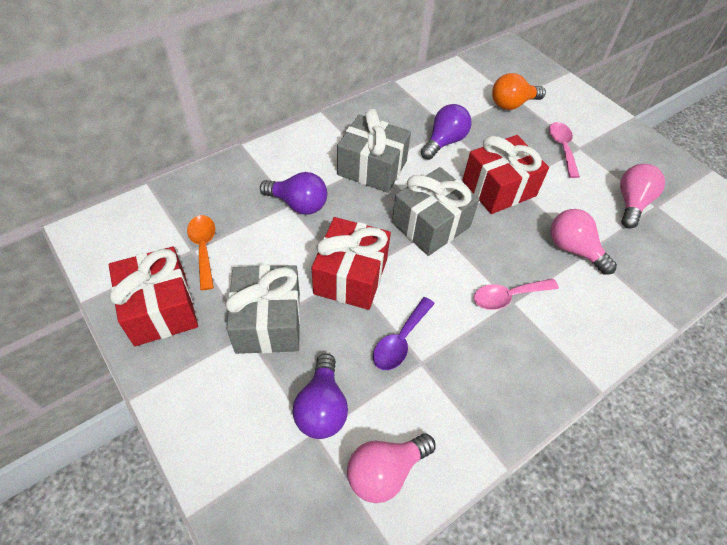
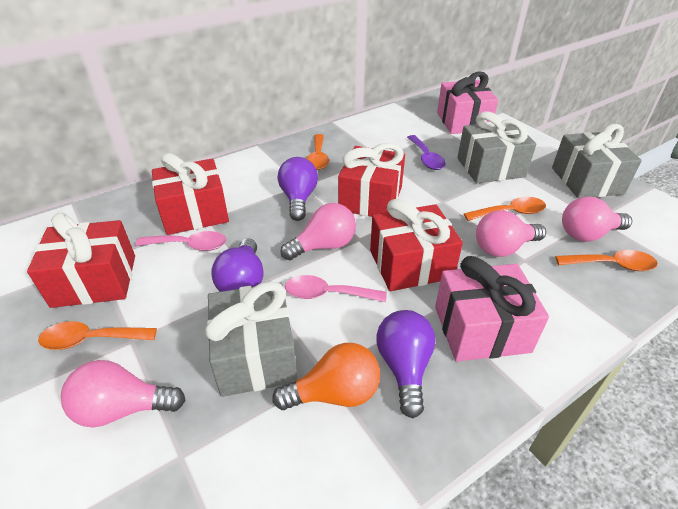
orange spoon: [187,215,215,290] = 1 -> [38,321,157,350] [307,134,329,170] [464,197,546,221] [555,250,658,271] = 4
pink gift: none = 0 -> [435,256,549,362] [437,71,498,134] = 2
pink light bulb: [347,433,436,503] [550,209,617,275] [620,164,665,228] = 3 -> [61,360,185,427] [280,203,356,260] [476,210,546,257] [562,197,632,242] = 4
red gift: [109,247,198,346] [312,217,391,310] [462,135,549,214] = 3 -> [27,212,135,308] [152,153,229,235] [338,143,405,217] [370,199,463,291] = 4

